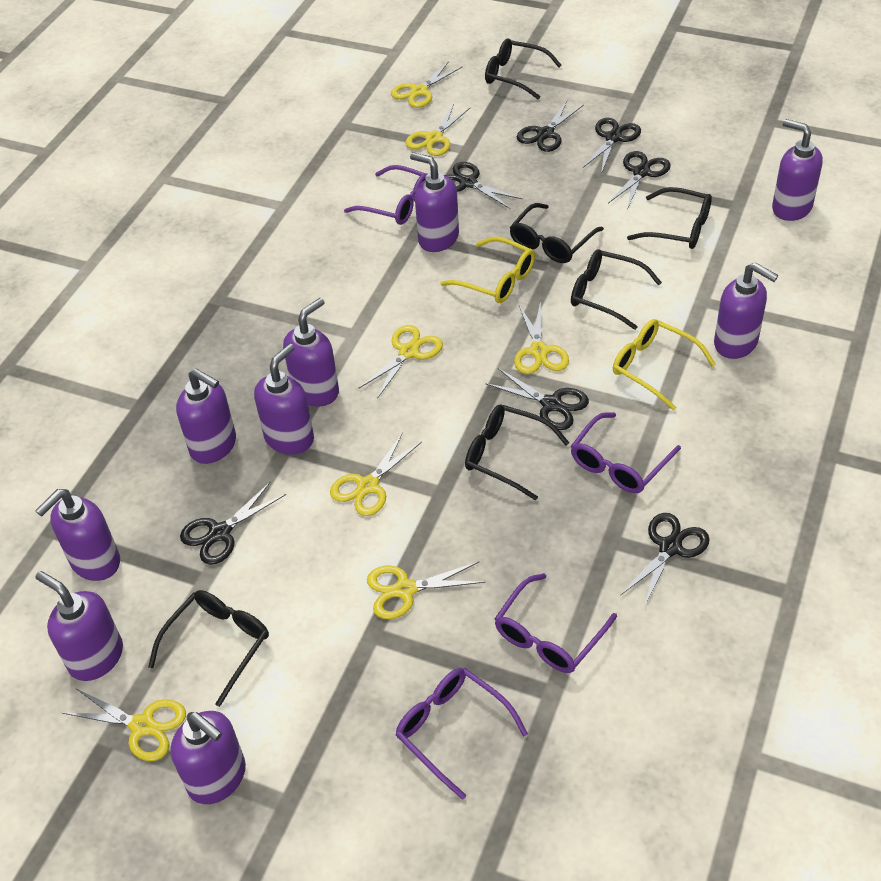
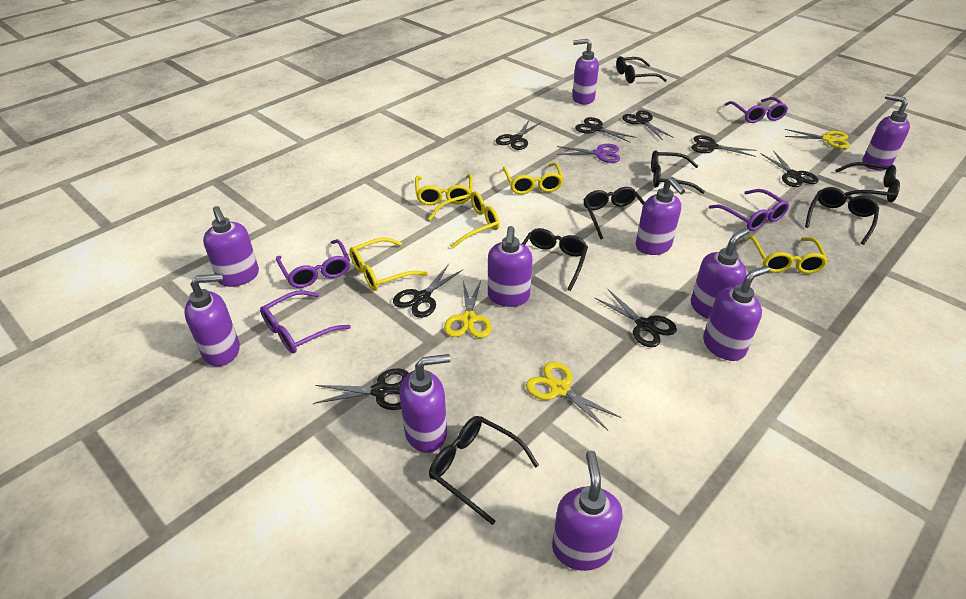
black glasses: [148,590,269,707] [465,405,569,500] [485,38,562,99] [509,203,604,263] [571,250,662,330] [627,187,712,249] = 6 -> [429,416,539,525] [522,228,588,291] [583,187,645,239] [616,56,667,83] [651,150,705,194] [805,187,879,245] [835,162,900,202] = 7
black scissors: [180,481,286,565] [444,162,523,209] [485,368,589,430] [516,101,584,152] [583,118,641,174] [608,151,671,210] [620,513,710,608] = 7 -> [313,368,409,410] [393,264,463,318] [496,121,541,150] [575,117,637,142] [595,289,677,348] [622,110,674,140] [691,135,757,157] [761,150,819,187] = 8
purple scissors: none = 0 -> [557,144,620,163] = 1
purple soap dispenser: [35,489,120,581] [35,571,123,681] [171,711,246,804] [176,369,236,464] [254,343,314,455] [283,298,339,407] [410,152,459,252] [714,262,778,359] [772,119,823,221] = 9 -> [184,274,240,366] [203,206,259,287] [400,354,450,453] [488,226,532,307] [552,451,623,571] [572,39,599,104] [636,177,685,255] [691,228,749,319] [703,265,770,361] [863,94,910,170] = 10
yellow glasses: [440,237,535,303] [613,319,716,411] = 2 -> [349,238,428,291] [415,174,473,205] [428,191,500,248] [503,162,564,194] [747,236,828,274] = 5
yellow scissors: [62,689,186,761] [330,432,422,516] [359,325,443,399] [367,562,486,619] [391,61,462,108] [405,104,470,156] [514,301,569,374] = 7 -> [444,280,492,338] [526,362,621,430] [784,129,850,149] = 3

